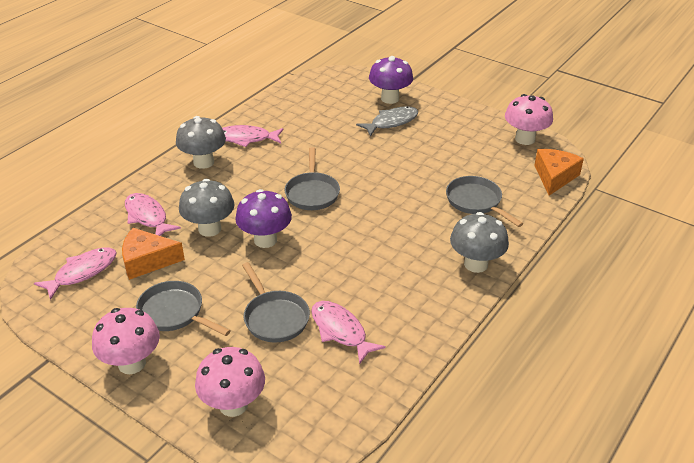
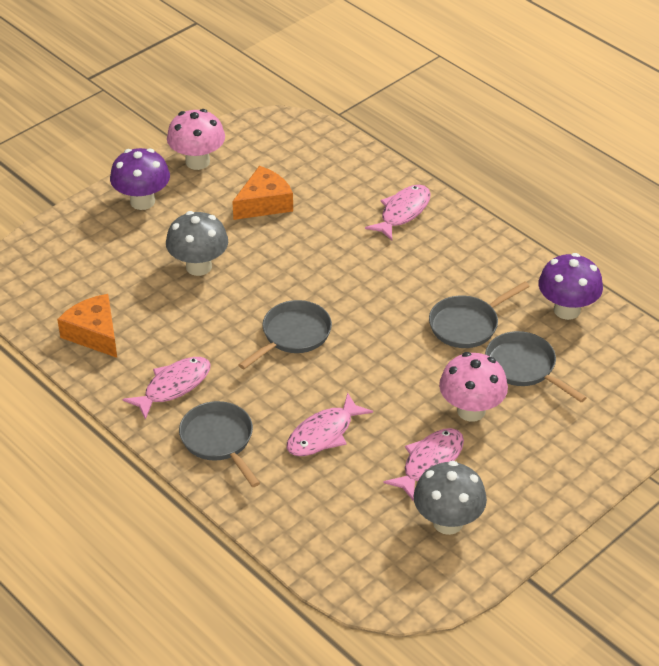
grey fish: [356,106,418,137] = 1 -> none = 0
grey mushroom: [176,116,226,169] [179,179,234,237] [450,212,509,273] = 3 -> [166,211,228,276] [414,461,487,535] = 2
pink mushroom: [92,308,160,374] [195,347,265,417] [505,94,553,145] = 3 -> [167,109,225,170] [439,352,508,422] = 2

